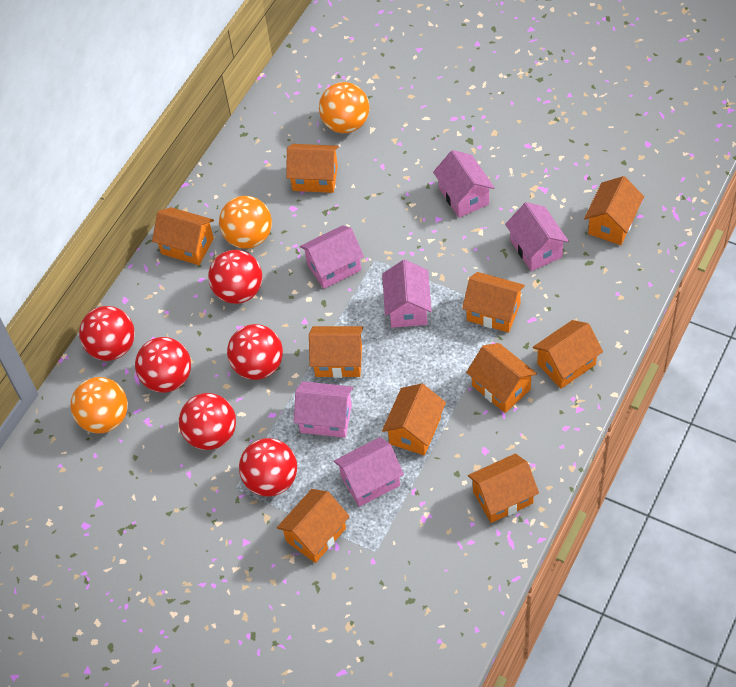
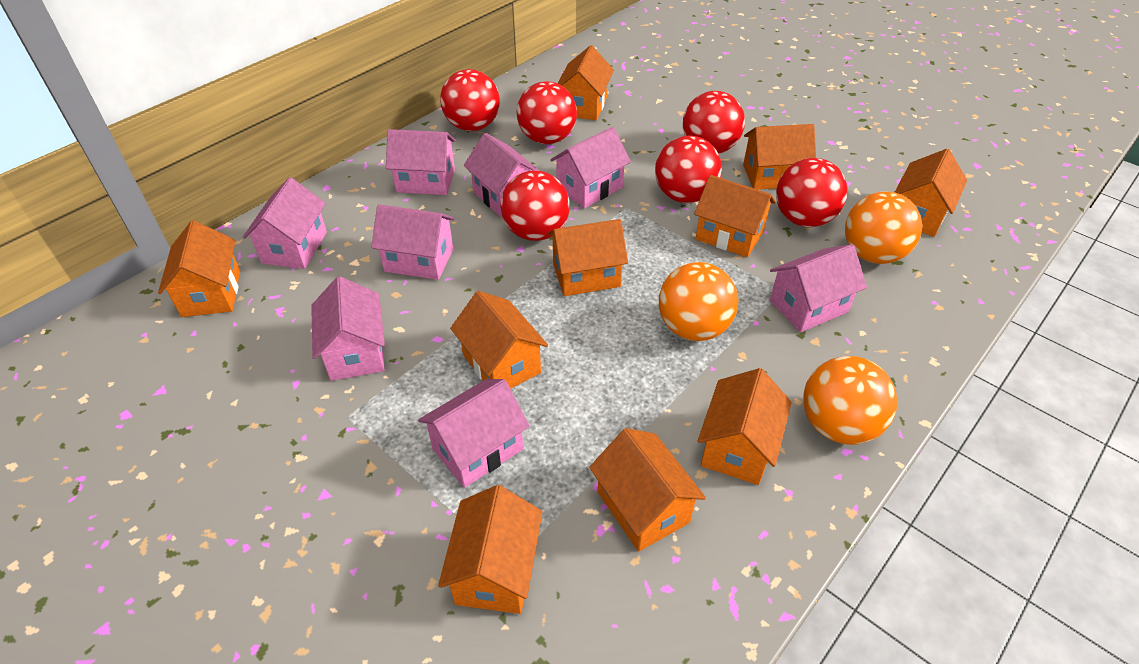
pink house: [294,381,353,438] [300,225,364,289] [334,437,404,507] [382,260,432,328] [433,150,495,218] [505,202,569,271] = 6 -> [242,177,327,269] [311,276,385,381] [371,204,455,280] [386,129,456,195] [418,379,530,488] [464,133,540,218] [550,127,631,208] [770,244,867,332] = 8

